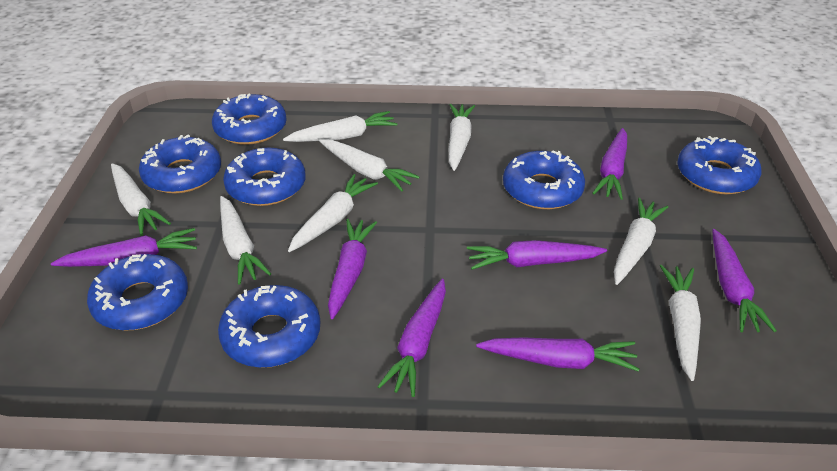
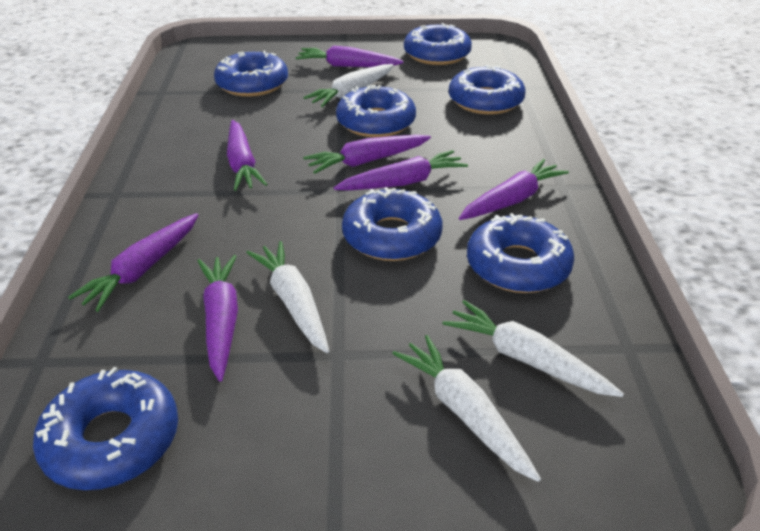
white carrot: [111,163,171,236] [220,196,271,285] [283,111,397,142] [288,174,378,252] [319,139,420,191] [449,104,475,171] [614,198,668,285] [660,265,701,381] = 8 -> [246,241,329,353] [303,64,394,107] [392,335,541,482] [442,300,624,397] = 4

